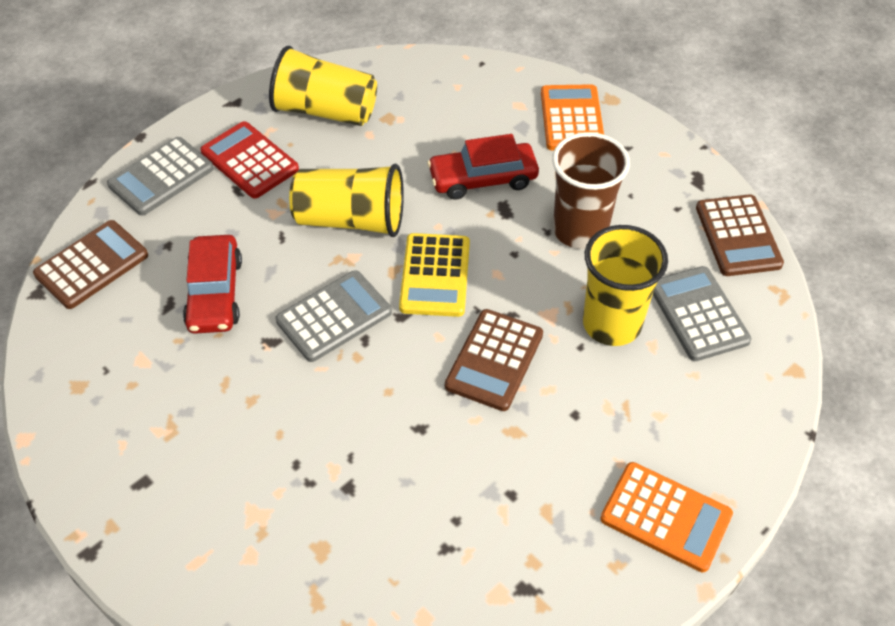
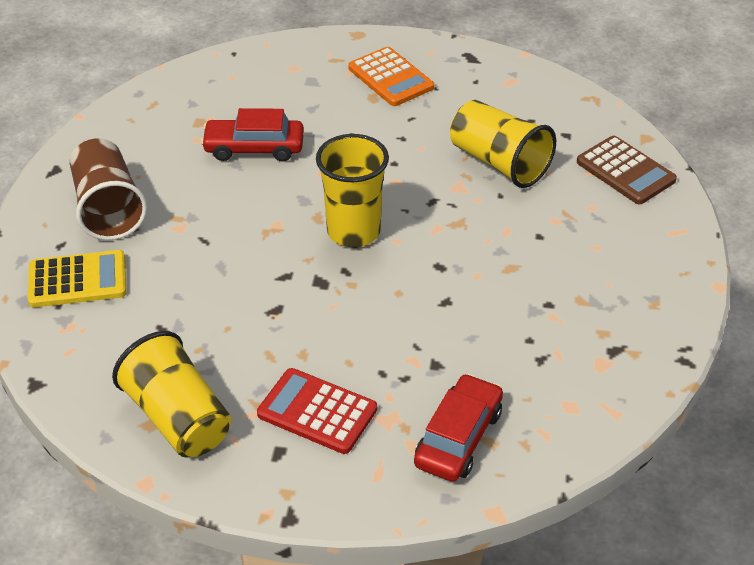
brown calculator: [33,220,148,309] [445,309,543,411] [696,194,784,276] = 3 -> [577,136,677,204] = 1
grey calculator: [107,137,214,215] [276,270,392,362] [653,266,752,361] = 3 -> none = 0
orange calculator: [541,84,604,150] [600,462,733,572] = 2 -> [349,47,434,106] = 1

